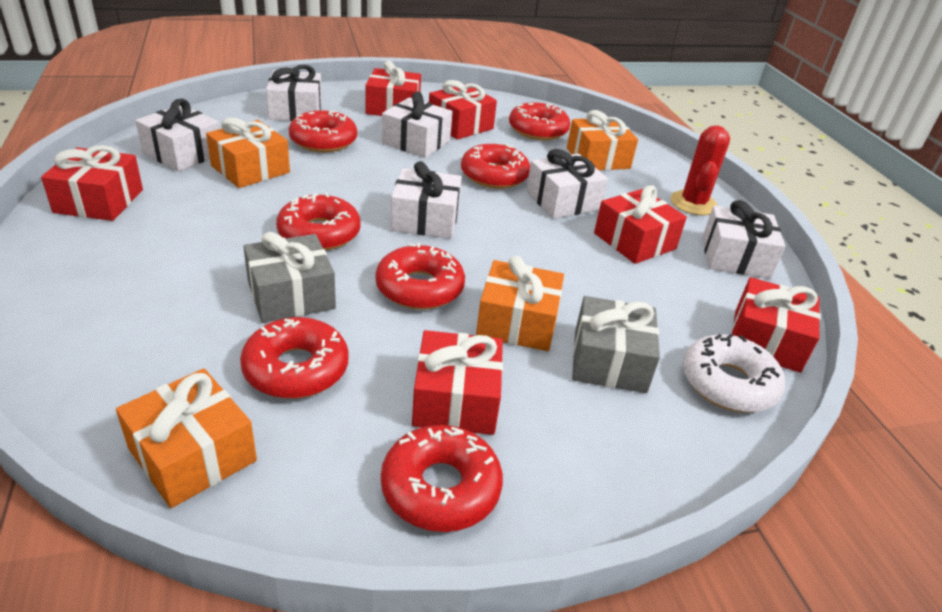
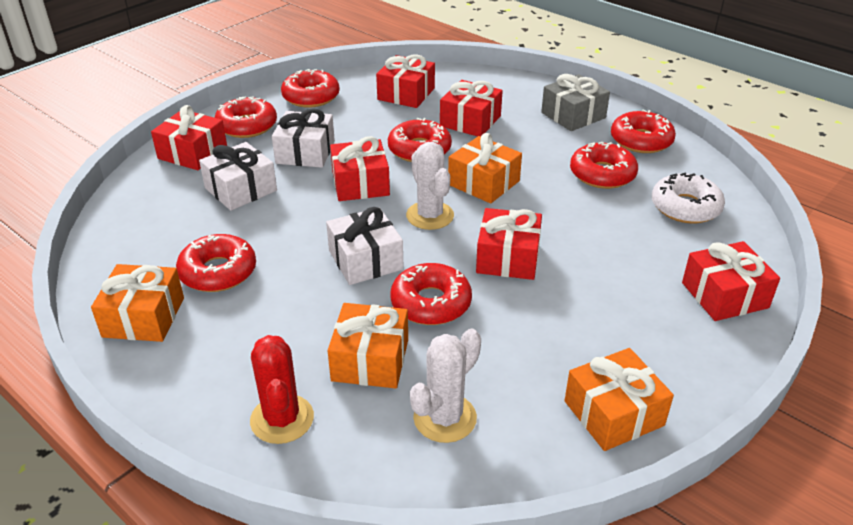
grey gift: [243,232,336,323] [572,296,660,393] = 2 -> [541,74,610,131] = 1
white cactus: none = 0 -> [406,142,454,230] [410,329,481,443] = 2
white gift: [135,98,220,172] [266,64,322,121] [382,92,453,158] [390,161,462,239] [526,149,608,219] [702,200,785,279] = 6 -> [199,142,277,211] [272,108,335,168] [326,207,404,285] = 3

